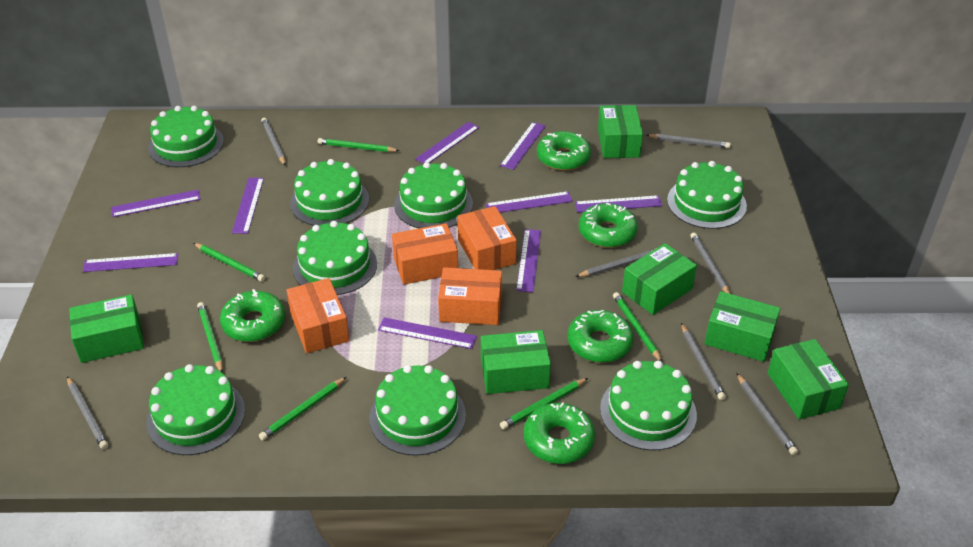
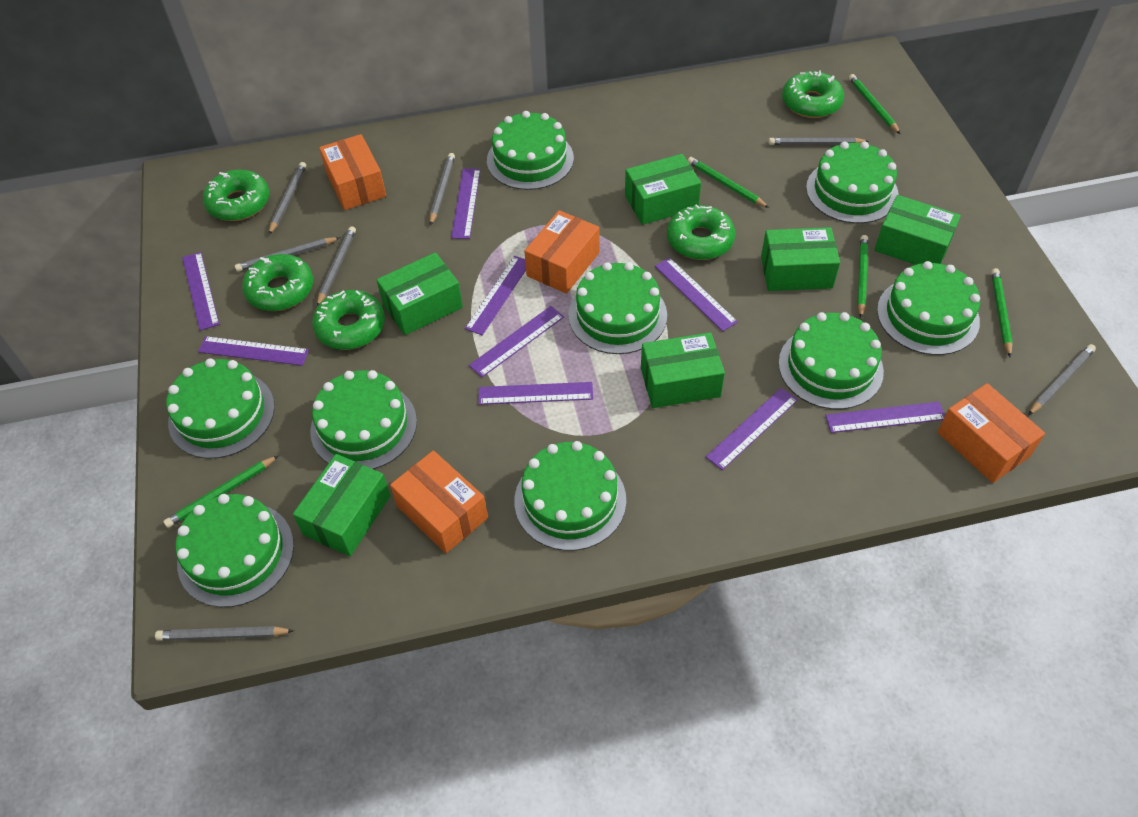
green cake: [147,364,245,455] [148,106,224,167] [290,159,369,226] [293,221,377,295] [369,365,466,456] [394,162,473,228] [600,361,697,451] [667,161,747,229] = 8 -> [166,358,275,459] [175,494,294,607] [310,370,417,469] [487,111,574,190] [514,441,626,551] [568,262,667,354] [778,312,884,409] [806,142,898,224] [877,261,980,355] = 9
green pencil: [193,243,265,282] [197,302,223,373] [259,377,346,441] [318,138,400,152] [500,378,588,429] [613,292,662,362] = 6 -> [163,455,279,528] [688,157,769,208] [849,74,900,134] [857,235,868,318] [991,268,1013,358] = 5

